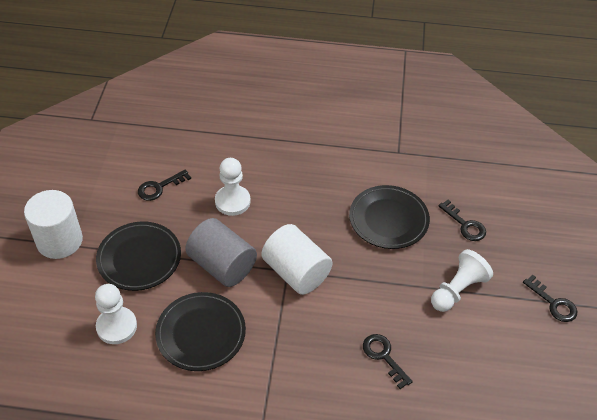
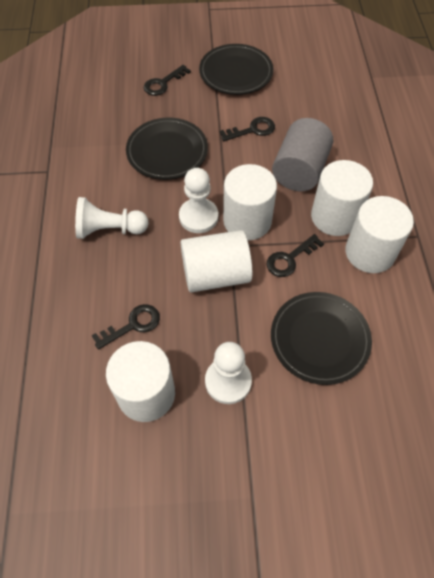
white cylinder: [24,190,83,259] [261,224,333,295] = 2 -> [106,341,175,422] [181,230,252,292] [223,164,277,240] [311,160,373,236] [345,196,414,273] = 5

